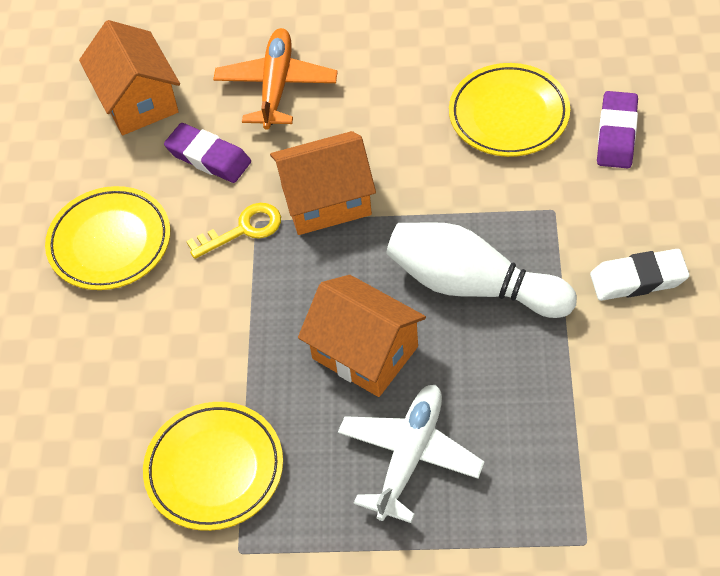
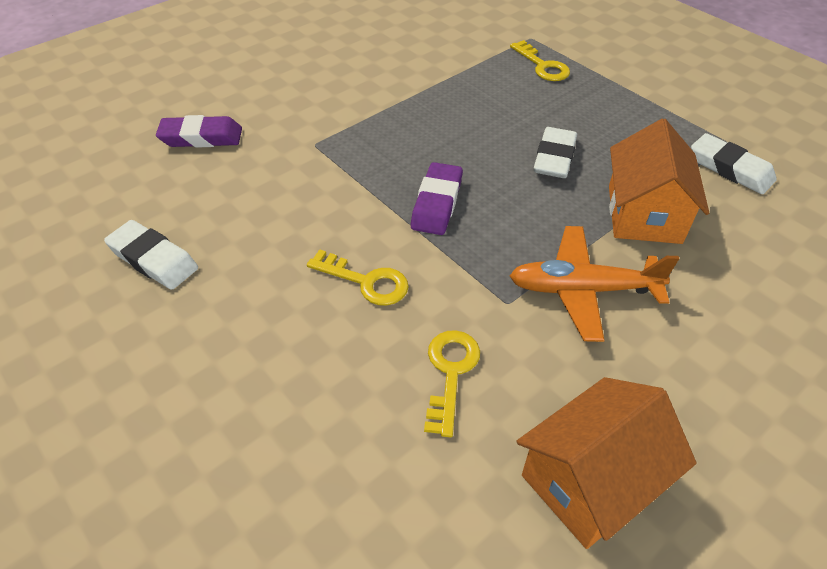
orange house: [79,20,180,135] [270,131,376,235] [298,275,426,397] = 3 -> [516,377,696,549] [609,118,709,244] = 2
white bowling pin: [386,222,577,318] = 1 -> none = 0
white eraser: [590,249,690,301] = 1 -> [104,220,198,290] [534,127,577,178] [691,133,777,194] = 3
white plane: [338,385,485,523] = 1 -> none = 0
yellow key: [186,203,281,259] = 1 -> [307,249,409,306] [424,330,480,437] [510,40,570,81] = 3
yellow plate: [45,186,170,290] [143,402,283,531] [449,63,570,157] = 3 -> none = 0

